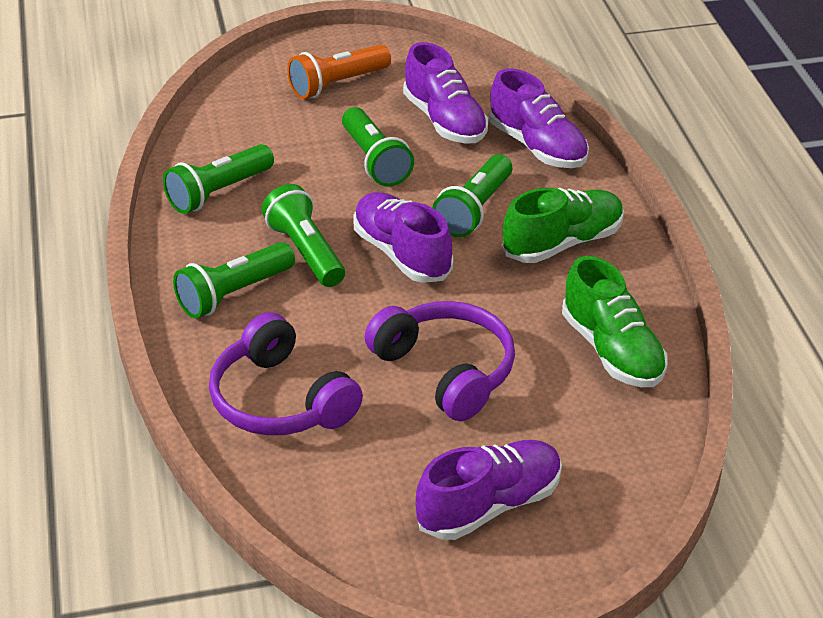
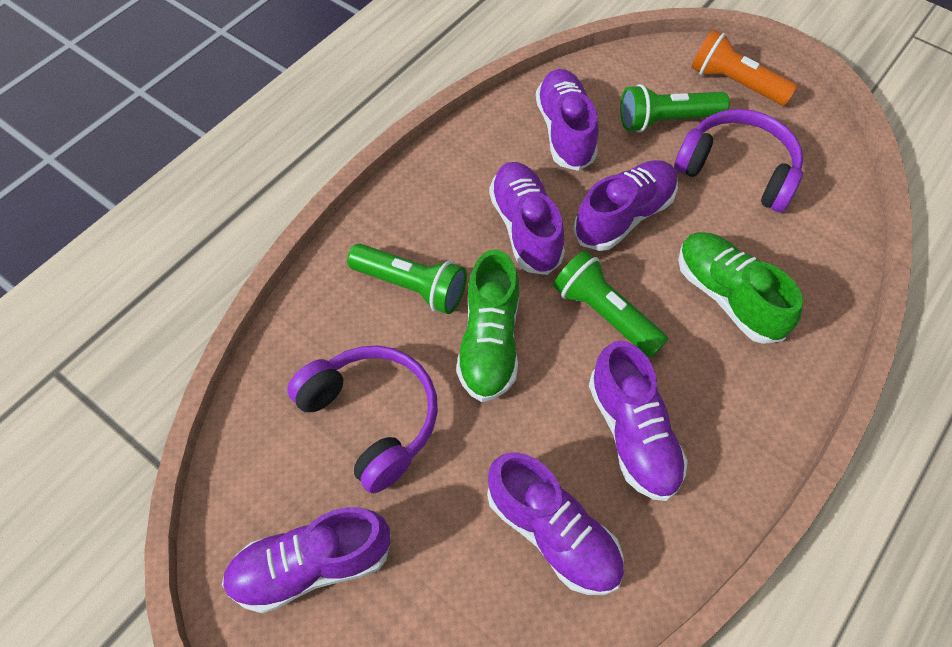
green flashlight: [163,144,274,214] [173,242,295,318] [262,184,345,287] [342,107,414,187] [432,154,512,237] = 5 -> [347,244,467,314] [553,250,669,358] [620,84,730,132] = 3
purple shoe: [354,192,453,283] [403,42,488,144] [415,440,562,540] [489,69,589,168] = 4 -> [222,507,391,613] [487,452,624,595] [489,162,565,275] [536,69,599,171] [573,160,678,251] [589,341,688,501] = 6

